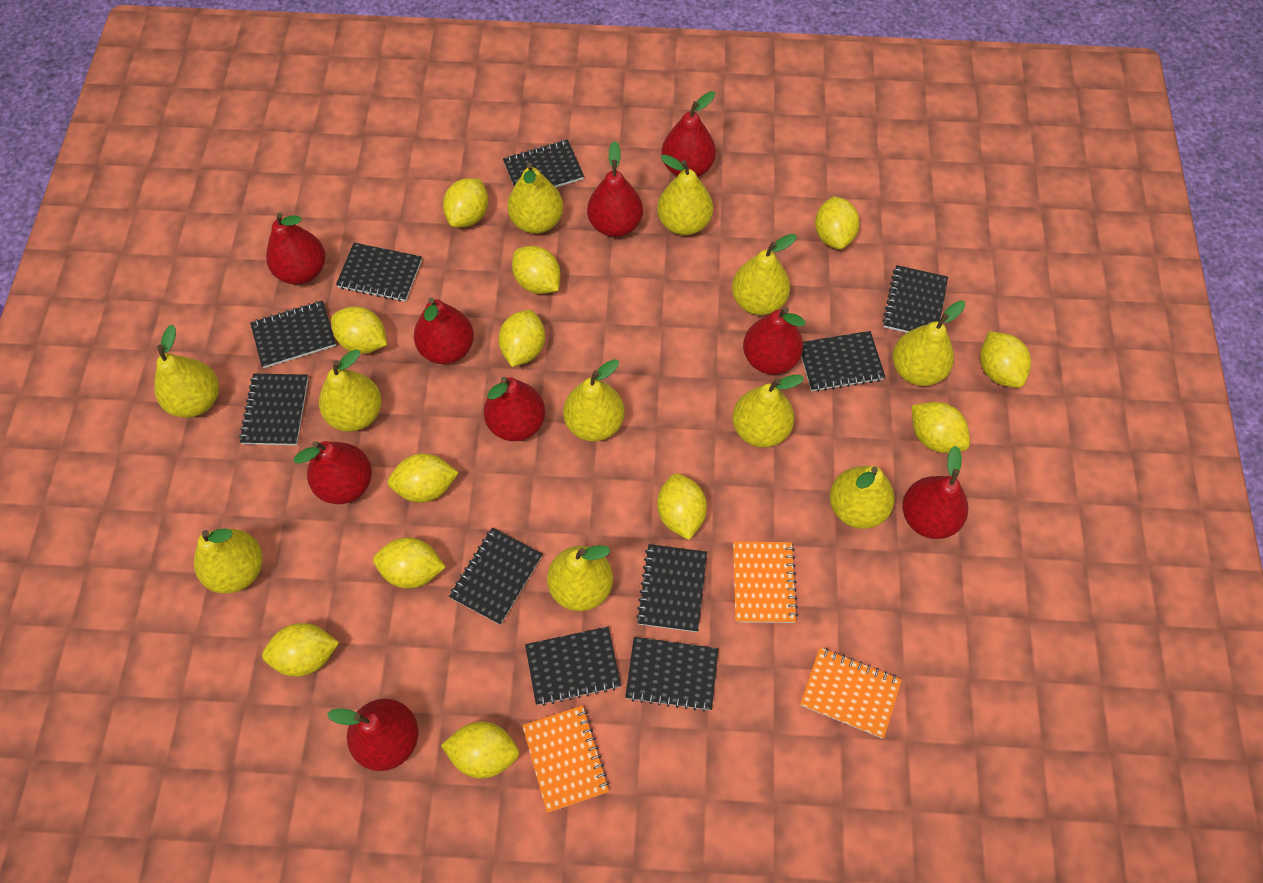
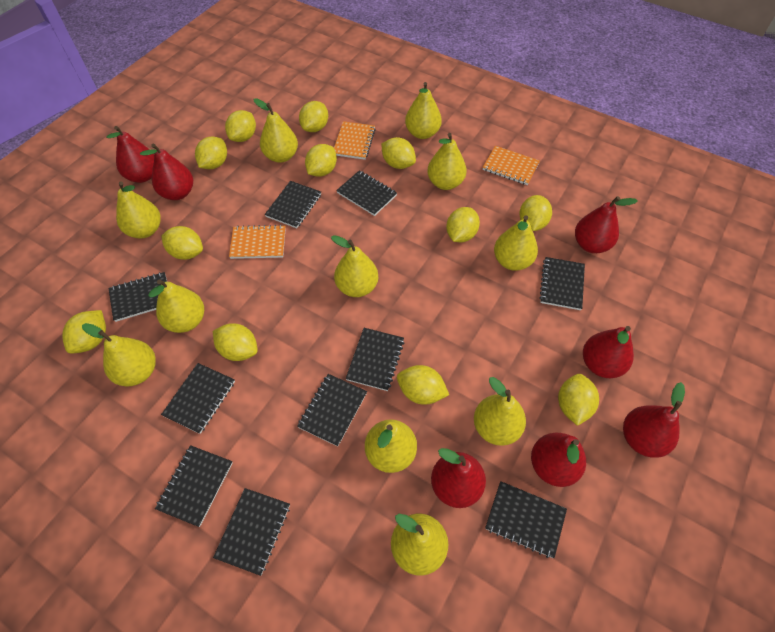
red pear: [266,212,325,285] [294,441,372,504] [327,699,418,771] [414,297,474,364] [484,377,545,441] [587,141,643,237] [661,91,716,177] [743,307,805,374] [902,446,968,539] = 9 -> [106,126,154,183] [140,144,193,200] [431,448,486,508] [531,433,586,487] [575,196,638,253] [583,326,634,378] [623,382,685,458] = 7

